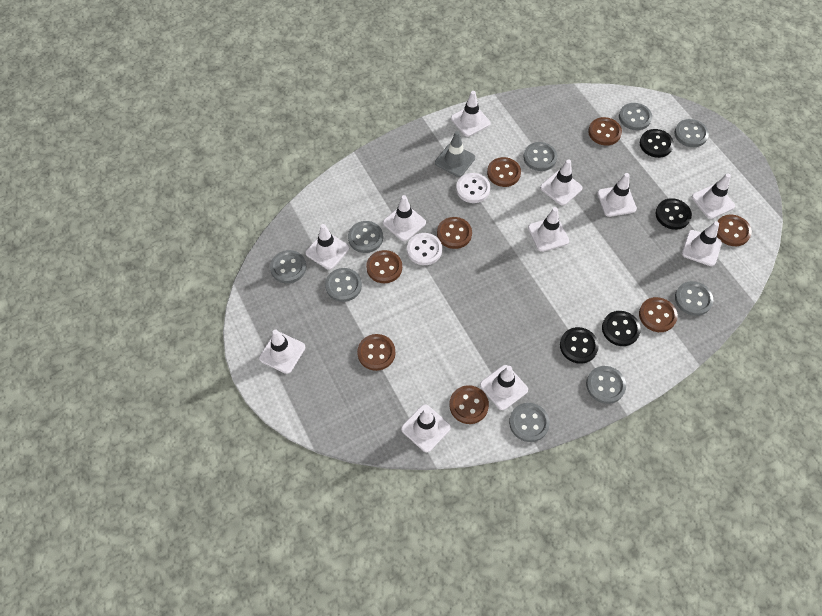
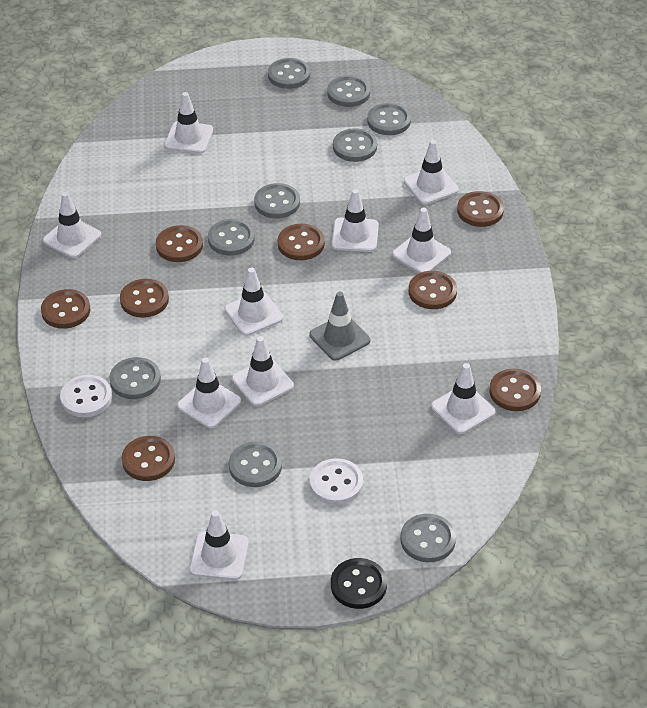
black button: [560,327,599,364] [602,311,641,346] [640,129,674,158] [656,198,692,230] = 4 -> [331,558,387,609] = 1
white traffic cone: [259,330,305,374] [305,224,349,270] [383,195,426,241] [401,404,451,452] [451,91,490,137] [480,365,528,410] [528,207,569,252] [540,159,583,206] [597,173,637,217] [682,221,722,266] [692,173,735,219] = 11 -> [43,192,101,258] [164,92,213,154] [177,358,241,428] [189,510,249,580] [224,268,283,336] [232,336,294,406] [331,189,379,252] [392,208,451,273] [404,140,459,204] [431,363,495,434] = 10

